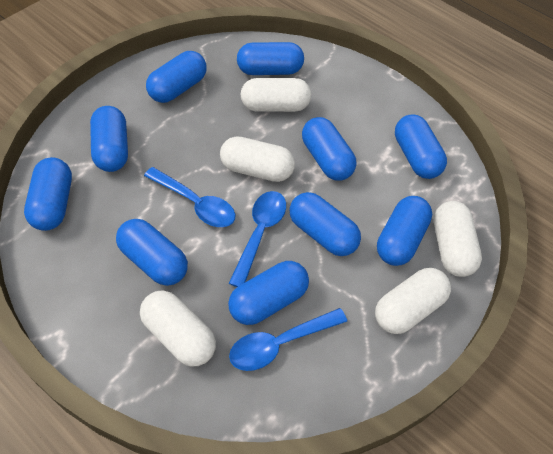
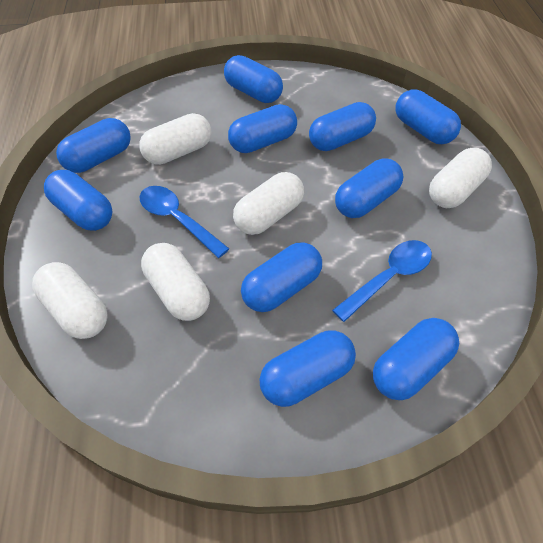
blue spoon: [144,167,235,227] [228,191,286,287] [229,308,347,371] = 3 -> [139,186,229,258] [332,240,432,322] = 2

